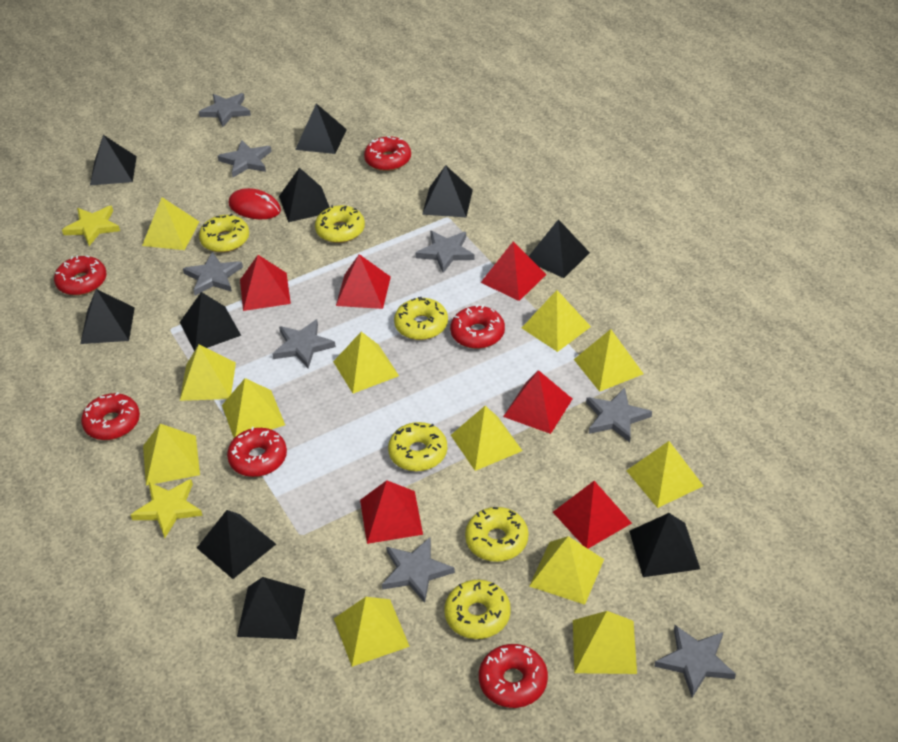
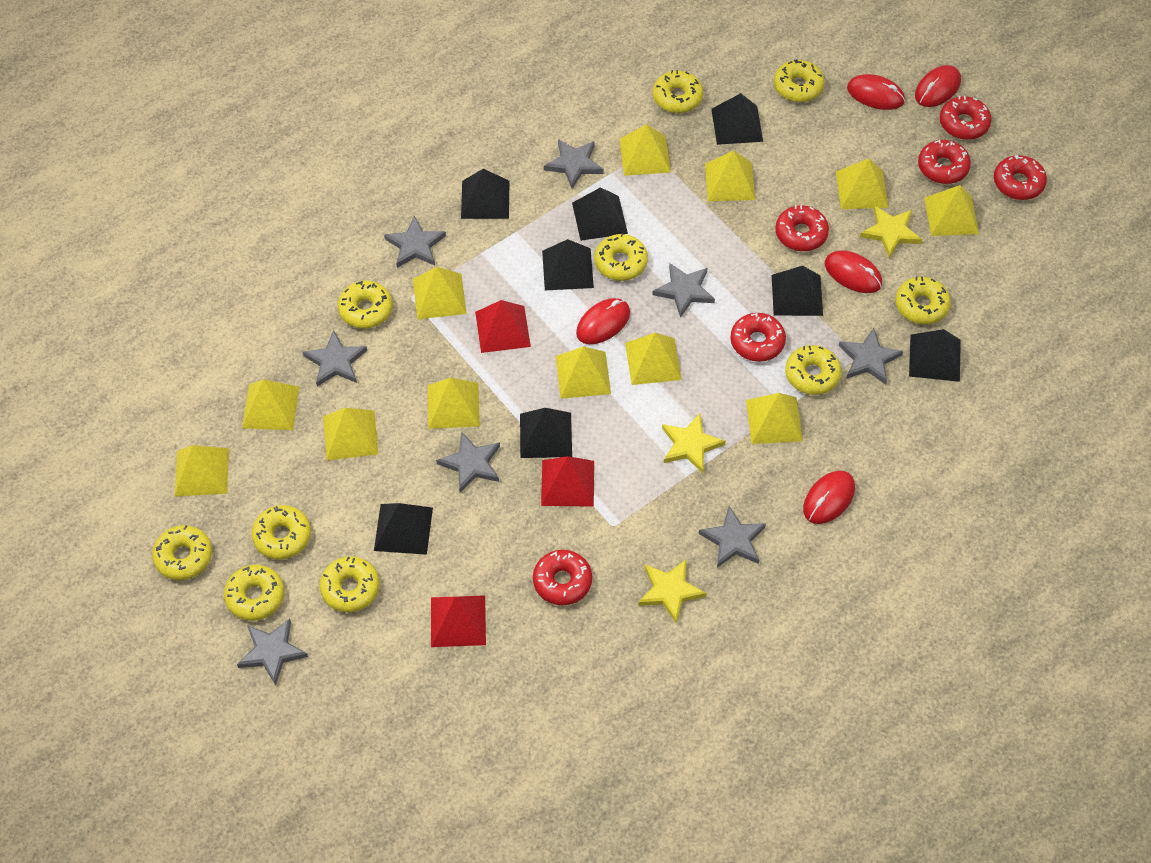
black pyramid: [80,289,135,344] [90,135,137,185] [180,292,241,351] [197,510,276,579] [237,577,305,639] [279,168,330,222] [295,104,347,154] [422,165,473,217] [529,219,590,278] [629,513,700,577] = 10 -> [374,503,433,555] [461,169,510,219] [520,408,572,458] [542,239,594,290] [572,187,628,241] [711,93,763,145] [772,266,823,316] [909,329,961,382] = 8
red mouse: [229,188,281,219] = 1 -> [576,298,630,344] [803,471,855,524] [825,250,882,293] [847,74,905,110] [915,65,961,107] = 5
red pyramid: [240,255,291,311] [336,254,391,309] [360,480,423,544] [481,241,546,301] [503,370,572,434] [553,481,632,549] = 6 -> [431,595,486,647] [475,300,531,353] [541,456,594,507] = 3
yellow donut: [199,214,249,253] [315,205,365,243] [388,422,447,471] [394,297,448,340] [444,580,511,639] [465,507,528,562] = 6 -> [152,525,212,580] [224,565,284,621] [252,505,311,560] [320,556,380,612] [338,281,393,328] [594,233,648,281] [653,70,703,113] [774,59,825,102] [785,345,841,395] [895,277,951,324] = 10
yellow star: [62,206,120,246] [131,479,203,538] = 2 -> [638,560,707,624] [662,413,726,473] [860,206,922,258] = 3

